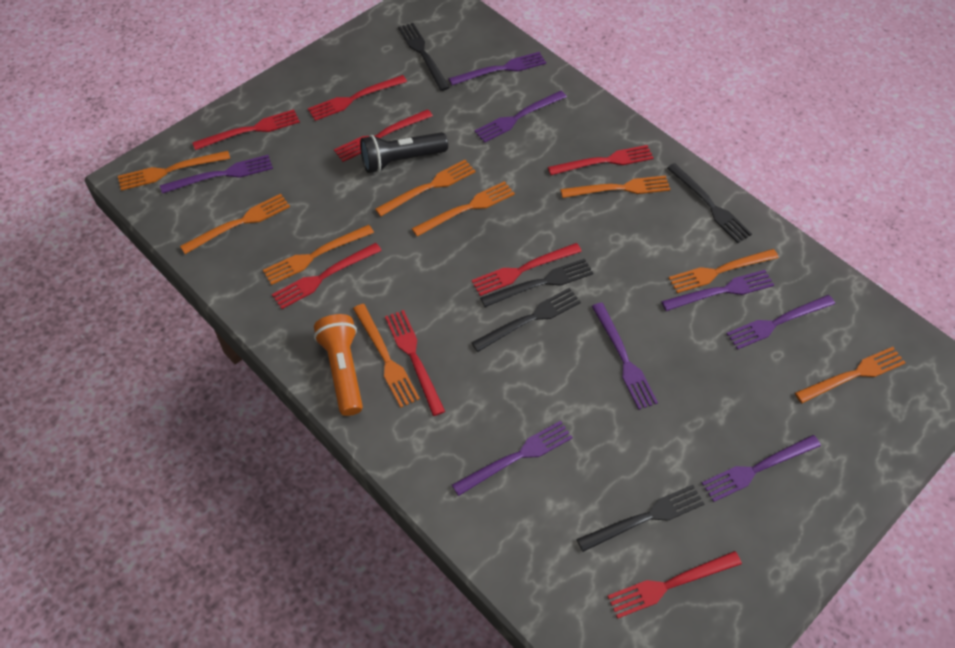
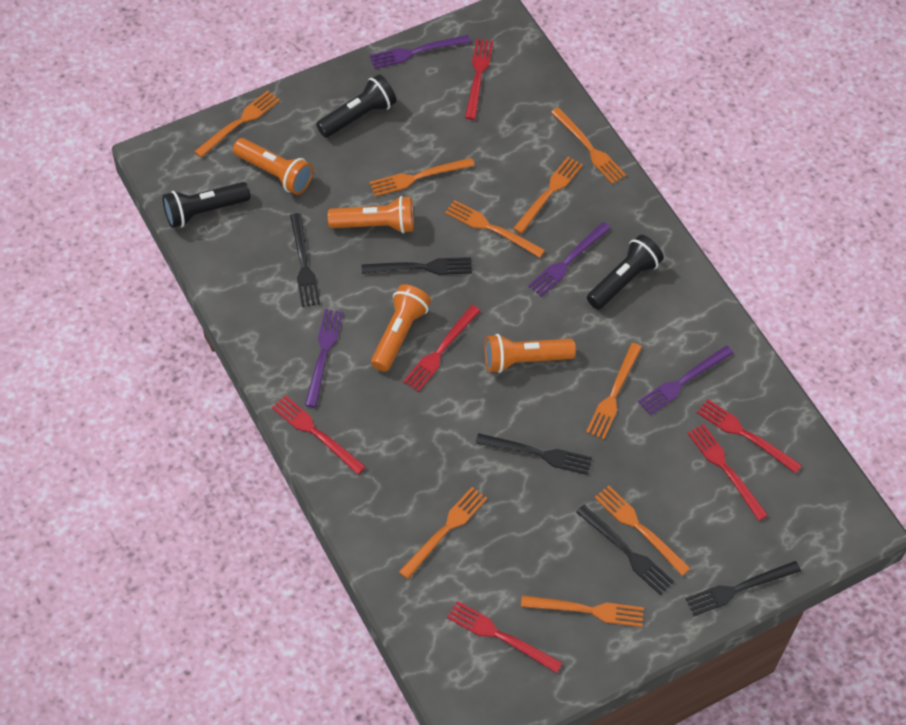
black flashlight: [360,132,448,173] = 1 -> [162,182,251,228] [316,74,397,138] [587,235,664,309] = 3
orange flashlight: [314,314,363,416] = 1 -> [233,138,313,195] [328,196,414,233] [371,284,431,372] [485,334,576,373] = 4
purple fork: [160,155,273,194] [448,52,546,85] [452,421,573,496] [474,91,567,143] [592,303,658,410] [661,270,774,311] [702,435,821,502] [726,295,835,350] = 8 -> [305,309,343,407] [370,35,471,69] [528,222,611,297] [638,345,734,415] = 4
red fork: [192,109,300,150] [272,243,382,309] [308,75,407,121] [334,109,433,162] [385,310,445,416] [471,243,582,296] [548,145,654,175] [607,551,742,619] = 8 -> [272,395,366,475] [403,305,481,392] [447,601,562,673] [465,39,493,120] [688,424,768,521] [697,399,802,473] = 6

